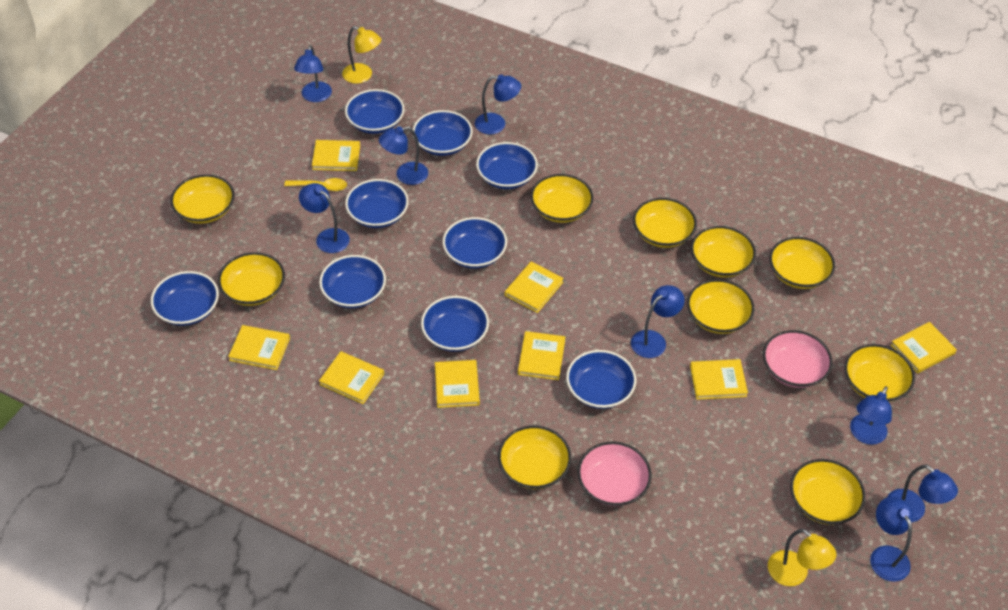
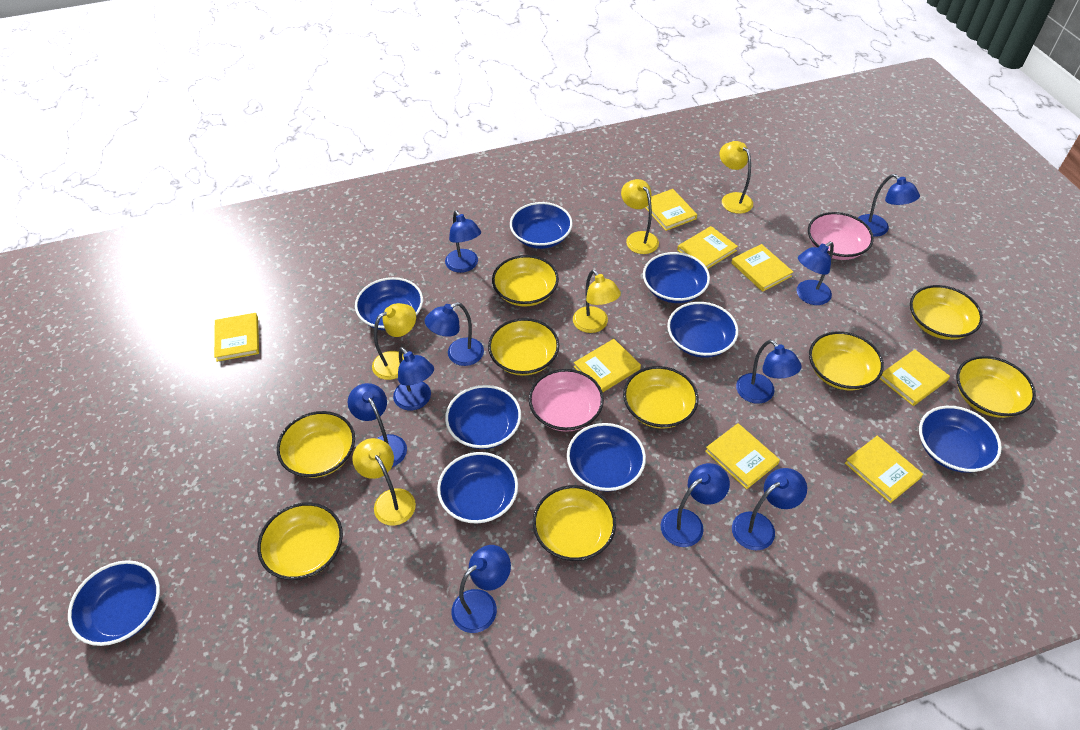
blue lamp: [294,45,332,102] [299,183,350,253] [379,126,428,185] [475,74,521,134] [631,285,685,358] [850,386,892,445] [870,497,913,582] [887,465,958,522] = 8 -> [348,383,407,467] [393,347,434,410] [425,302,484,366] [445,210,481,273] [451,545,511,633] [661,463,730,547] [732,468,807,550] [736,340,802,404] [796,242,834,305] [858,174,920,236] = 10
yellow bowl: [170,174,234,224] [218,252,285,306] [498,425,571,489] [531,174,593,223] [633,198,697,248] [687,279,754,334] [691,226,756,277] [769,237,835,289] [790,459,866,525] [844,344,915,402] = 10 -> [257,502,343,580] [277,411,355,478] [488,318,559,376] [492,255,559,307] [533,485,616,561] [623,366,699,429] [809,331,884,390] [910,285,983,340] [956,356,1036,418] = 9
yellow lamp: [342,26,381,84] [768,529,837,586] = 2 -> [352,438,416,526] [372,303,416,380] [573,270,621,333] [621,179,659,254] [720,141,753,214] = 5
yellow spoon: [284,178,347,191] = 1 -> none = 0

